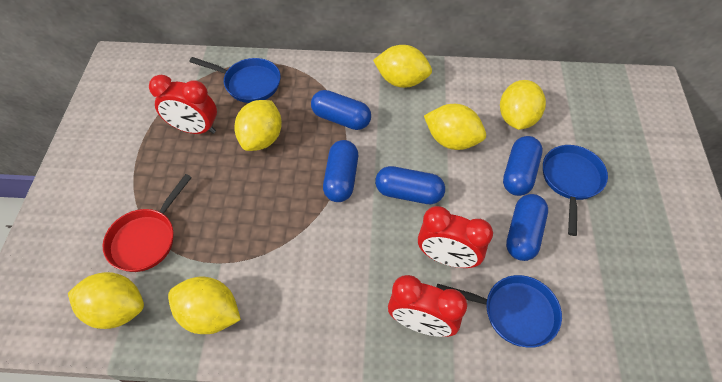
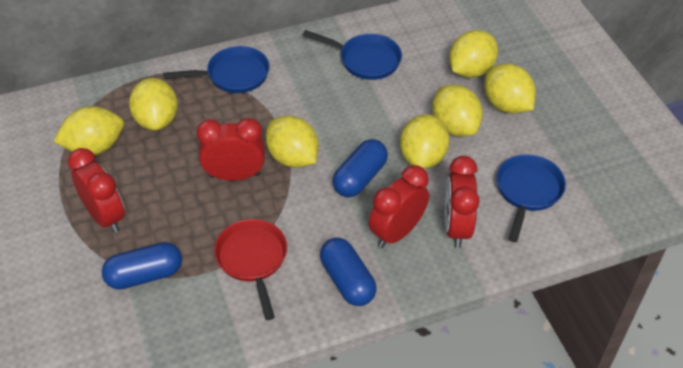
blue capsule: [311,90,371,130] [323,140,358,202] [375,166,445,204] [503,136,543,196] [506,194,548,261] = 5 -> [102,242,182,290] [320,238,377,306] [333,139,388,197] = 3
red clock: [149,75,217,134] [388,275,467,337] [418,206,493,268] = 3 -> [68,148,125,233] [196,118,265,181] [369,165,429,248] [445,156,480,248] = 4
yellow lemon: [68,272,144,329] [168,277,241,334] [234,100,282,151] [373,45,432,88] [424,104,486,150] [500,80,546,130] = 6 -> [54,106,124,155] [129,78,178,131] [266,115,319,168] [400,114,449,169] [432,85,483,136] [449,30,498,78] [484,64,536,114] = 7

